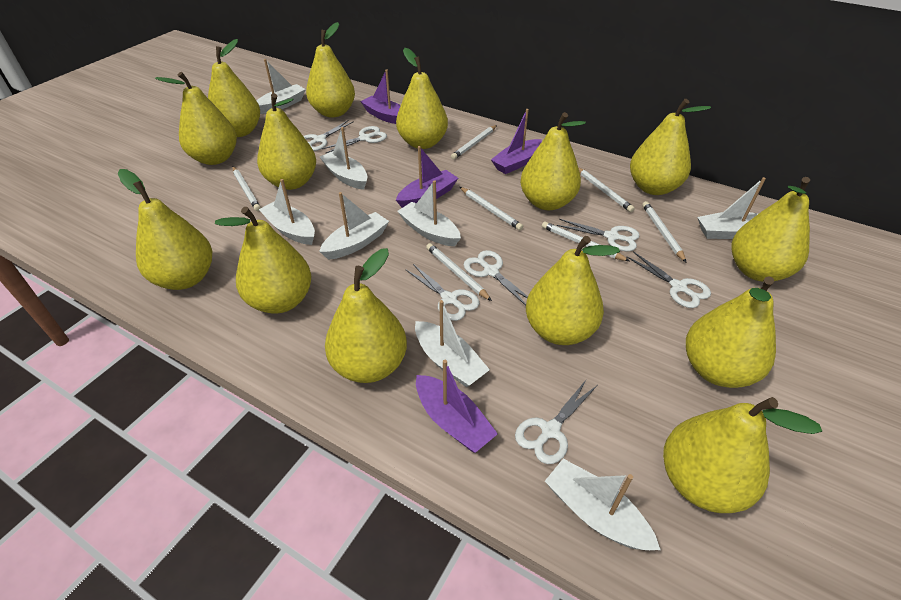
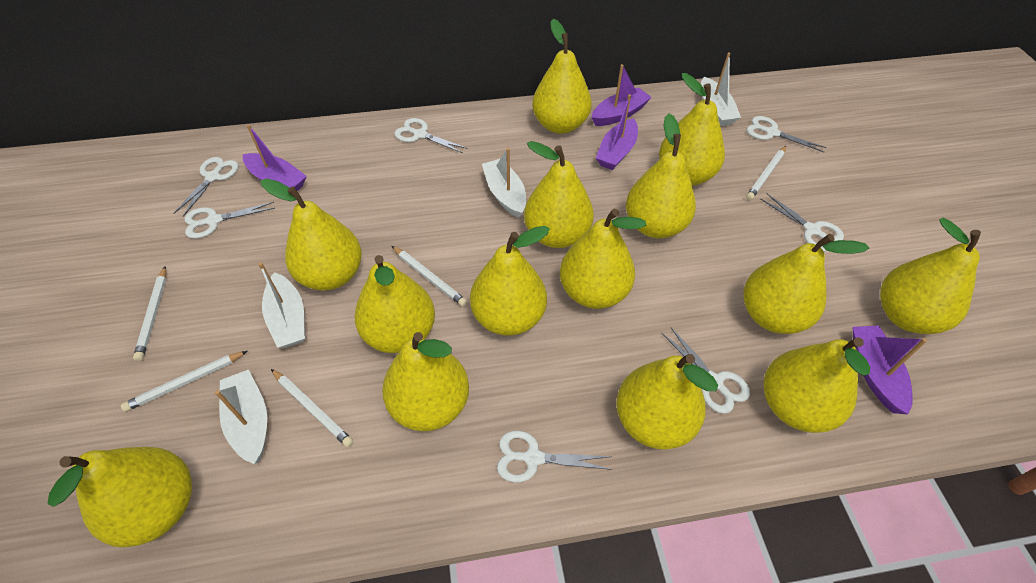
white boat: [256,59,306,114] [259,179,315,245] [319,192,389,260] [320,127,367,190] [397,180,461,246] [415,300,490,387] [545,459,660,550] [697,177,766,239] = 8 -> [215,369,267,464] [258,263,305,348] [482,148,526,218] [701,52,741,126] = 4
white pencil: [232,167,261,211] [426,243,492,301] [451,125,497,160] [460,187,523,230] [542,221,630,261] [578,167,635,212] [642,201,687,263] = 7 -> [121,351,247,412] [133,266,166,361] [271,369,354,447] [392,246,467,307] [746,146,786,200] = 5

